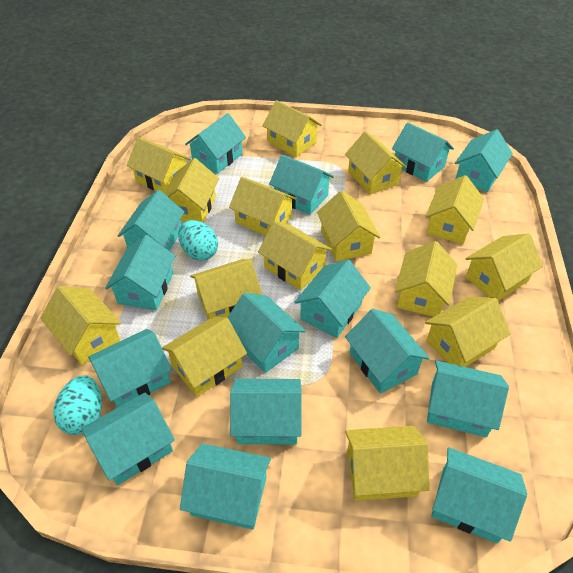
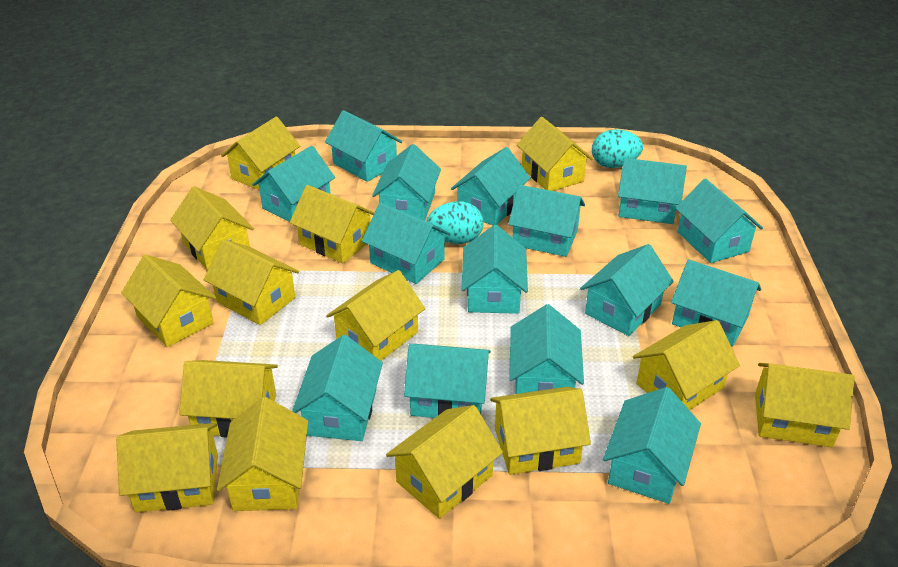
yellow house: [40,286,121,365] [127,137,191,193] [162,317,247,397] [164,158,219,223] [190,259,262,320] [229,177,297,236] [258,221,332,290] [263,100,322,157] [317,191,381,261] [345,131,407,195] [345,426,430,501] [395,241,458,317] [425,175,484,244] [425,297,510,367] [465,233,543,301] = 15 -> [116,423,218,513] [121,254,216,347] [170,186,254,271] [179,360,278,437] [204,239,299,325] [217,397,308,511] [221,117,300,190] [290,185,374,263] [326,270,425,361] [386,405,503,519] [490,387,591,475] [517,117,593,191] [633,320,740,410] [755,363,855,447] = 14

